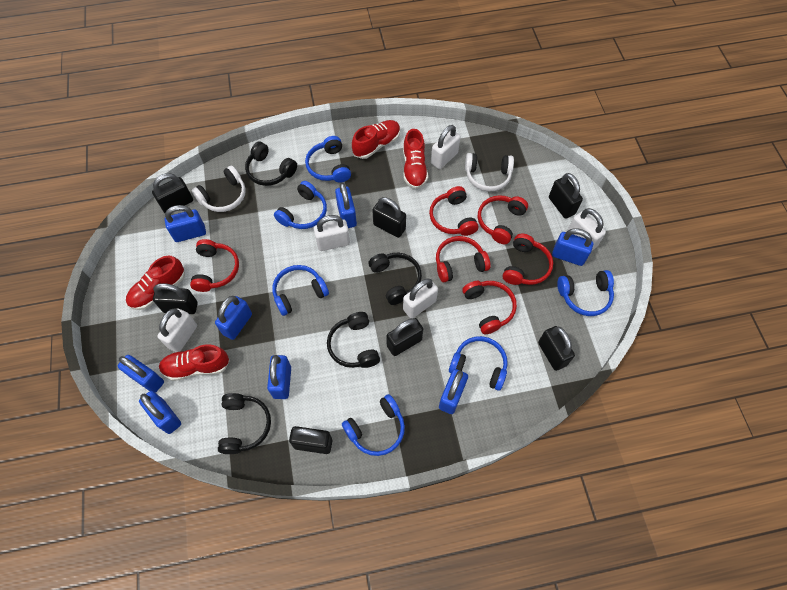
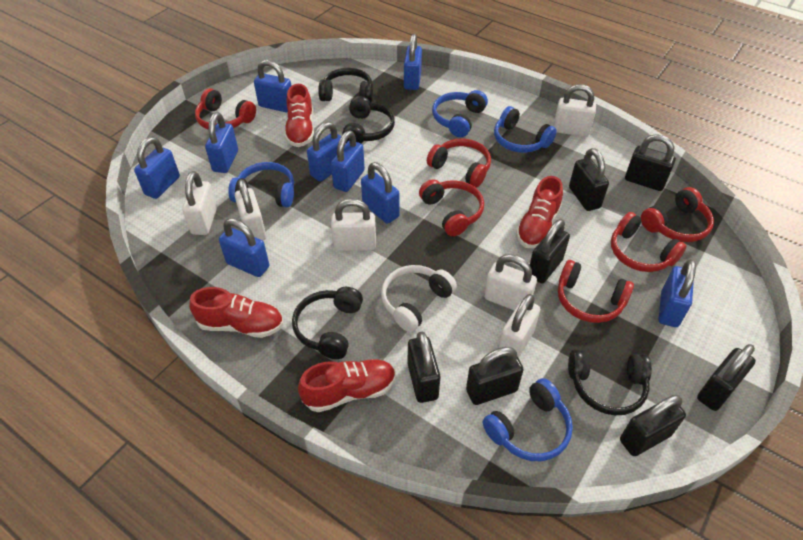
blue headphones: [272,265,329,316] [274,181,327,229] [305,136,351,183] [342,394,405,456] [449,336,508,391] [557,270,614,316] = 6 -> [228,162,294,207] [432,90,488,137] [483,378,573,461] [494,106,557,153] = 4
blue padlock: [118,355,164,393] [139,391,181,434] [164,205,206,242] [215,296,252,340] [267,355,291,399] [335,183,357,228] [439,369,468,414] [552,228,593,266] = 8 -> [134,137,180,199] [205,112,238,173] [219,218,269,277] [254,60,292,113] [307,122,341,182] [331,131,365,192] [361,162,400,224] [404,34,422,90] [659,259,696,327] = 9
white headphones: [192,166,246,212] [465,153,514,191] = 2 -> [381,265,457,332] = 1
white padlock: [157,308,197,352] [314,215,350,251] [403,278,438,318] [431,125,460,169] [567,208,606,251] = 5 -> [182,171,217,235] [235,179,266,241] [331,199,376,251] [484,254,537,310] [498,294,540,358] [553,84,596,137] = 6

